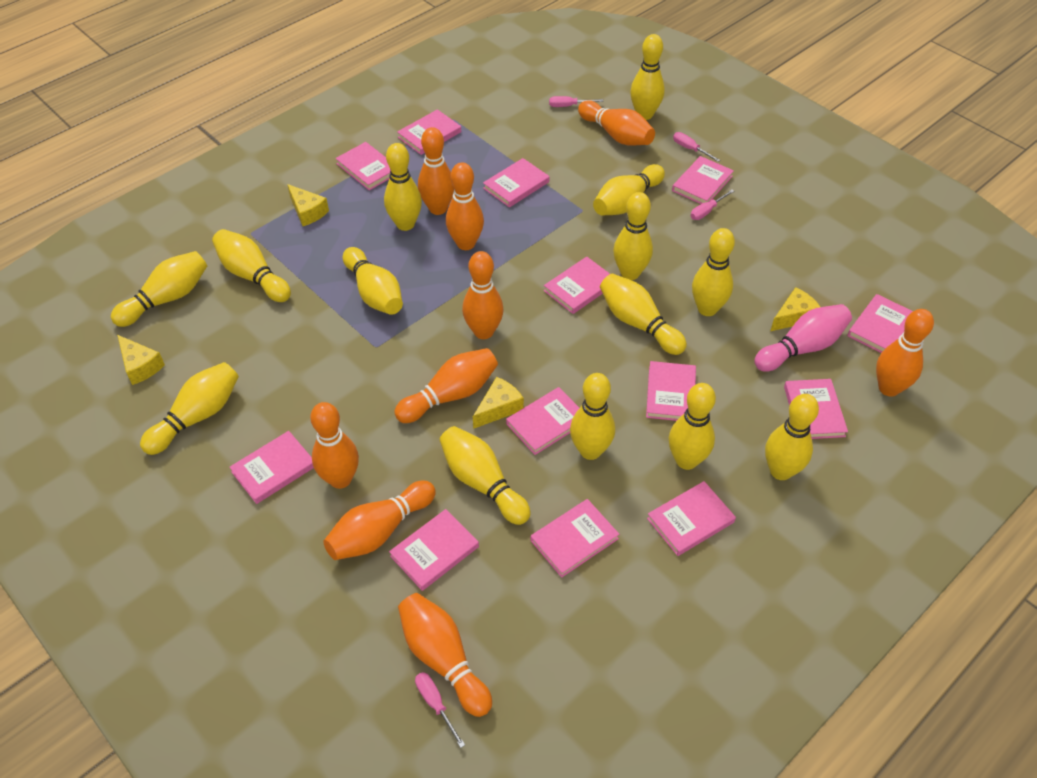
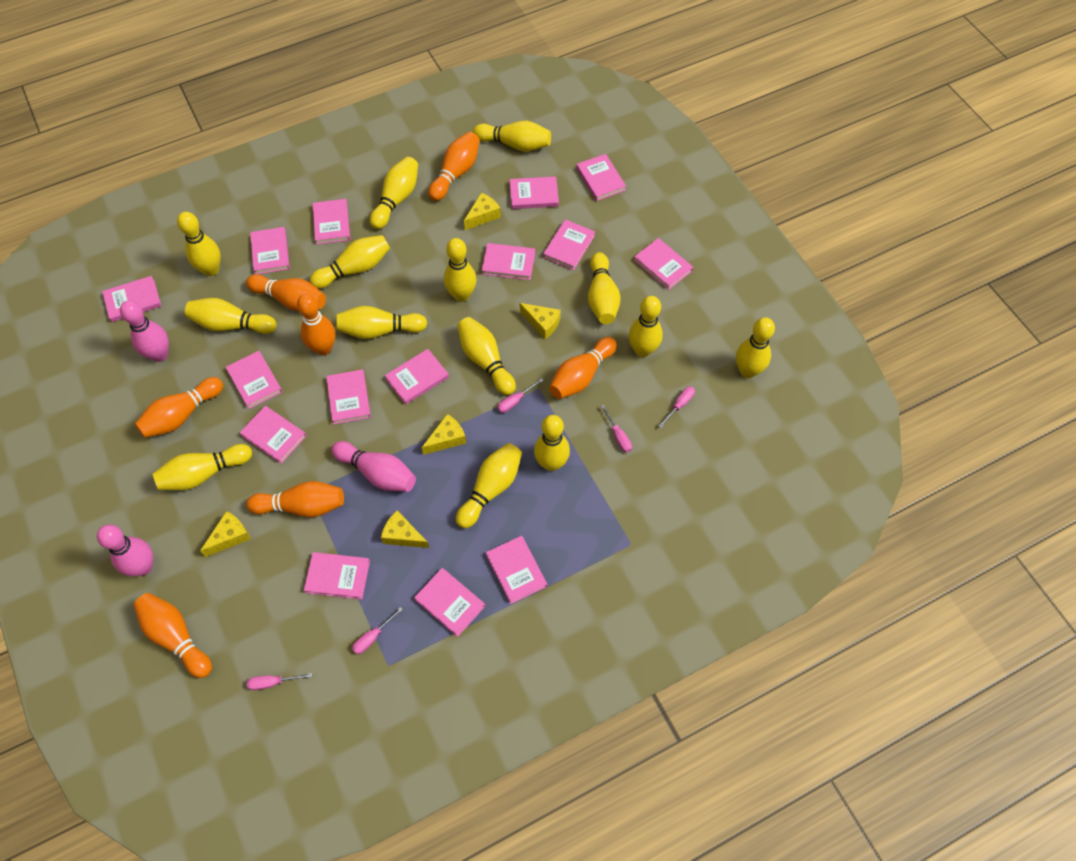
orange bowling pin: [310,402,359,489] [323,481,436,560] [394,348,498,423] [398,593,492,717] [418,127,454,215] [446,162,484,250] [462,251,504,339] [578,100,655,145] [876,309,934,397] = 9 -> [133,593,212,678] [135,377,223,438] [246,274,326,311] [246,481,344,517] [297,294,335,355] [428,132,480,201] [549,337,617,399] = 7
pink book: [229,431,314,504] [335,142,390,190] [389,509,479,591] [397,109,461,155] [483,158,549,207] [506,387,579,455] [531,499,619,578] [544,257,610,314] [646,361,696,421] [647,481,736,556] [672,156,734,204] [784,379,848,439] [847,294,913,353] = 13 -> [102,276,161,322] [226,351,282,409] [240,406,307,464] [250,227,290,274] [304,552,370,599] [312,199,350,244] [326,369,371,424] [385,349,449,404] [414,568,485,637] [482,243,535,280] [486,536,547,604] [509,176,559,209] [543,219,595,270] [576,154,626,201] [634,238,693,290] = 15
pink bowling pin: [754,304,852,372] = 1 -> [97,525,153,576] [120,300,169,362] [331,441,416,492] = 3
pink screwdriver: [415,672,465,748] [549,96,603,107] [673,132,720,162] [691,189,734,220] = 4 -> [247,673,312,690] [352,607,403,654] [497,378,544,413] [601,405,632,452] [659,386,695,428] = 5
yellow cheese: [117,335,165,385] [287,184,329,226] [473,377,524,429] [770,287,820,331] = 4 -> [200,511,251,557] [381,510,429,548] [422,414,466,455] [464,193,501,230] [520,303,561,339] = 5

